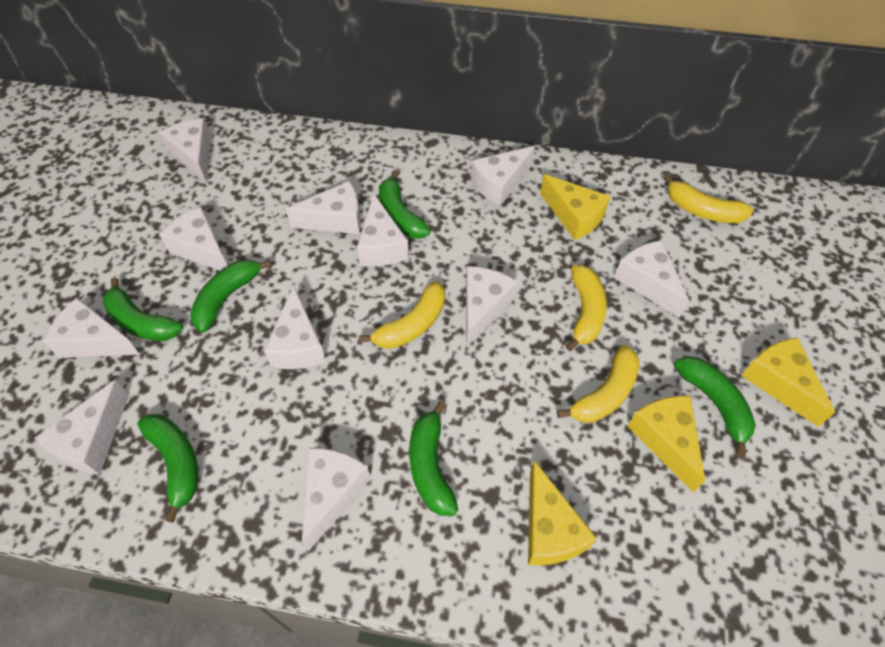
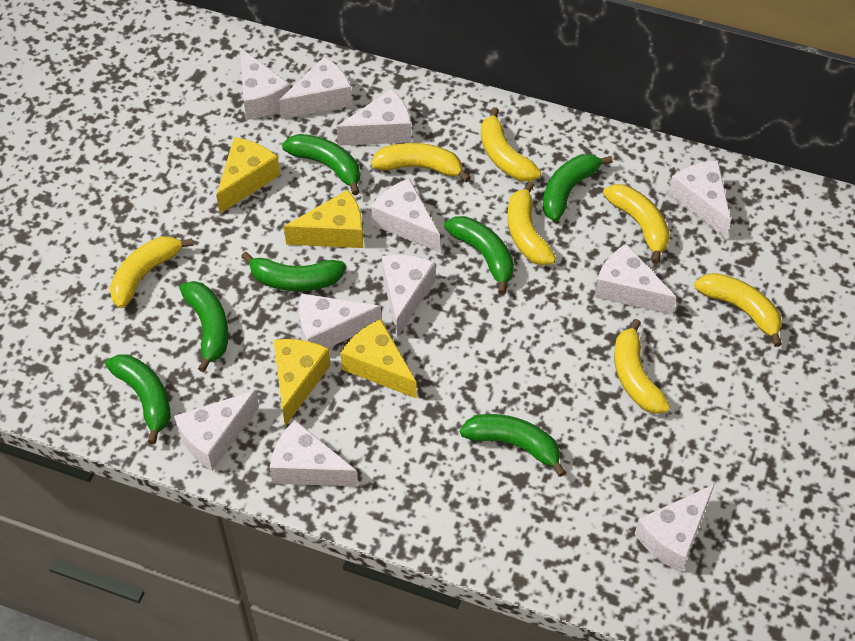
green banana: [103,277,183,341] [137,414,198,523] [190,260,272,333] [379,170,431,239] [409,401,458,516] [674,356,755,457] = 6 -> [106,354,171,444] [180,281,228,372] [241,252,346,291] [282,134,360,195] [444,216,514,295] [460,414,566,477] [543,154,613,222] = 7
yellow banana: [359,281,445,349] [557,345,639,423] [565,265,607,351] [663,174,754,223] = 4 -> [110,236,194,308] [371,143,470,182] [481,107,541,182] [507,181,556,265] [603,184,670,264] [614,319,670,414] [694,273,782,347] = 7

